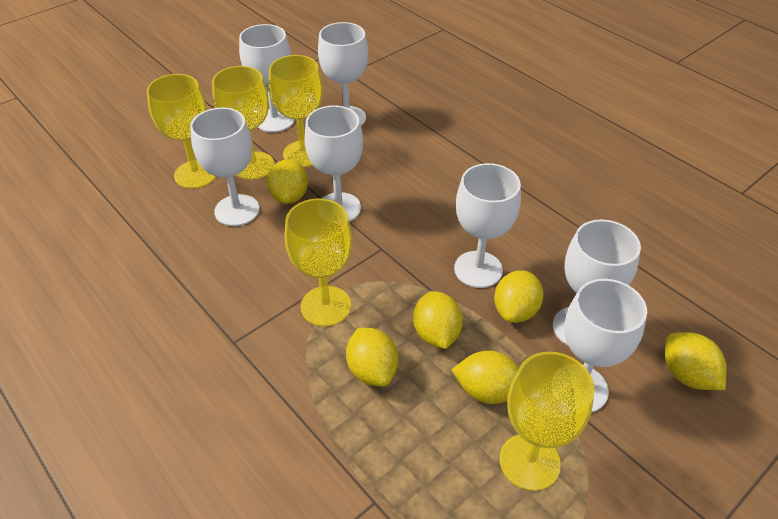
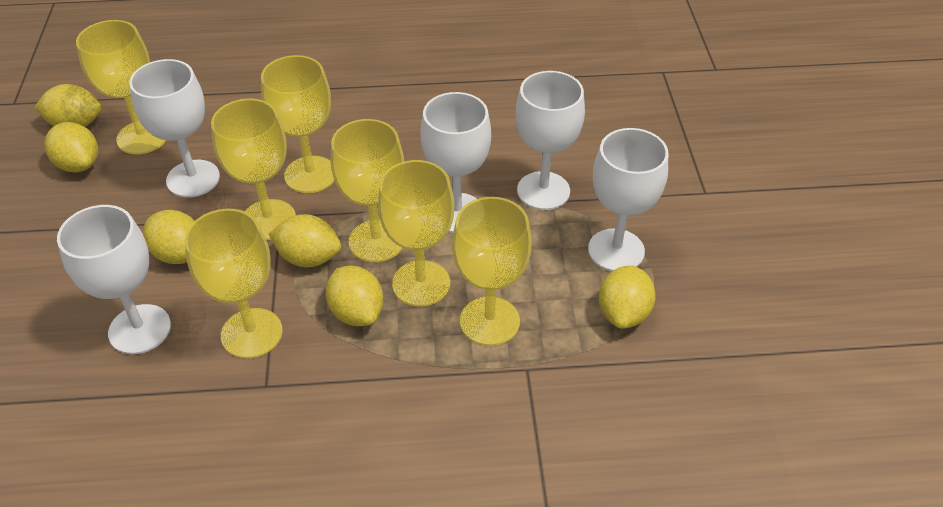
white goblet: [190,107,260,226] [239,24,294,133] [305,105,363,222] [318,22,368,126] [454,163,521,288] [553,219,641,345] [565,279,647,412] = 7 -> [57,205,171,354] [129,59,220,198] [421,92,491,233] [516,71,585,210] [588,128,668,271] = 5
yellow goblet: [147,74,216,189] [212,66,274,180] [269,55,323,167] [285,198,353,327] [499,352,595,491] = 5 -> [76,20,166,155] [185,209,283,358] [211,99,296,240] [261,55,334,193] [331,119,404,262] [378,160,454,307] [452,197,532,346] = 7

